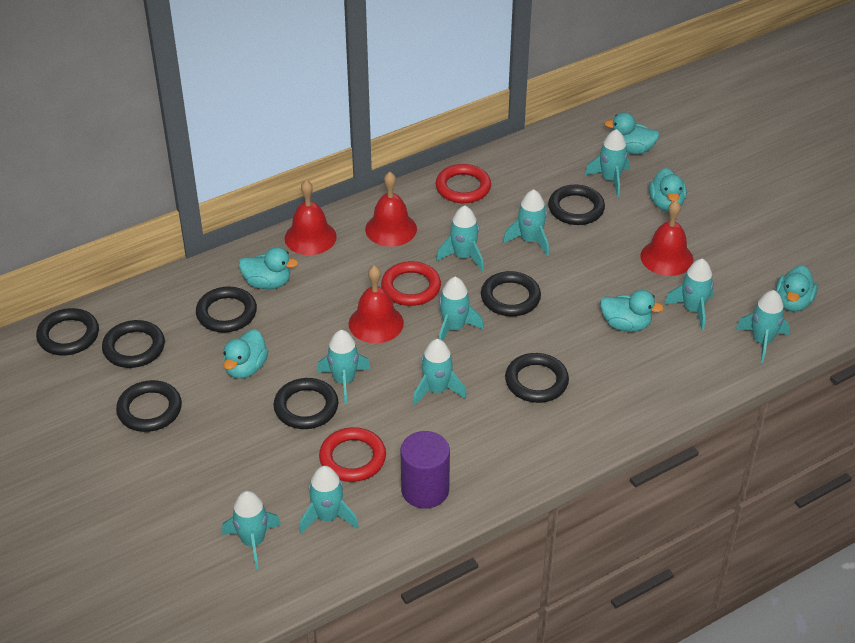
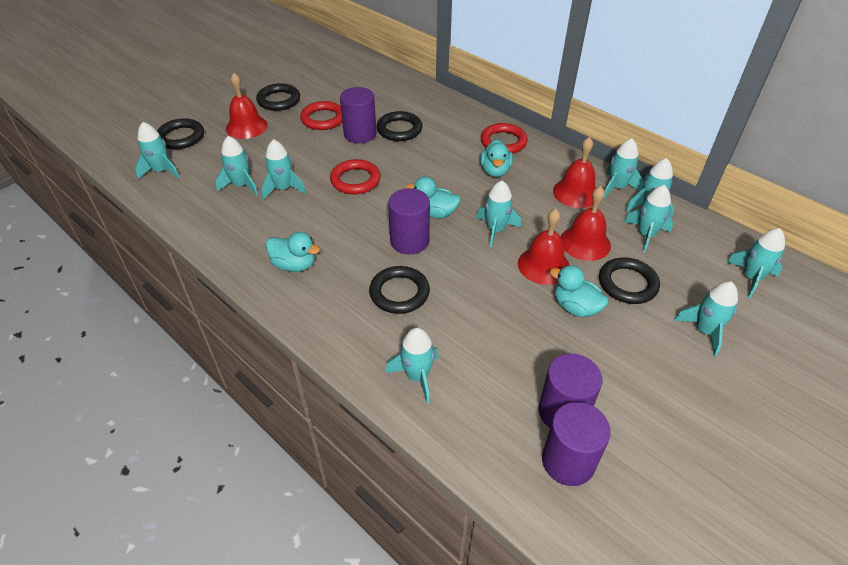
black ring: [36,308,99,355] [102,320,165,368] [116,380,182,432] [196,286,257,333] [273,378,338,429] [481,271,541,316] [505,353,569,403] [548,185,605,225] = 8 -> [157,118,204,149] [256,83,300,111] [369,266,430,314] [377,111,422,141] [599,258,660,304] = 5
purple cylinder: [400,431,450,509] = 1 -> [340,87,376,143] [388,188,430,254] [538,354,602,428] [542,402,611,486] = 4
turquoise duck: [224,329,268,379] [239,247,298,289] [600,290,664,332] [604,112,660,154] [649,168,687,211] [776,265,818,312] = 6 -> [266,232,320,272] [406,176,461,219] [480,139,513,177] [550,265,609,317] = 4

